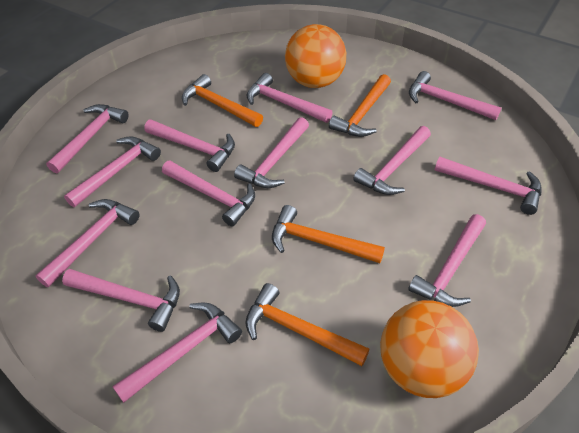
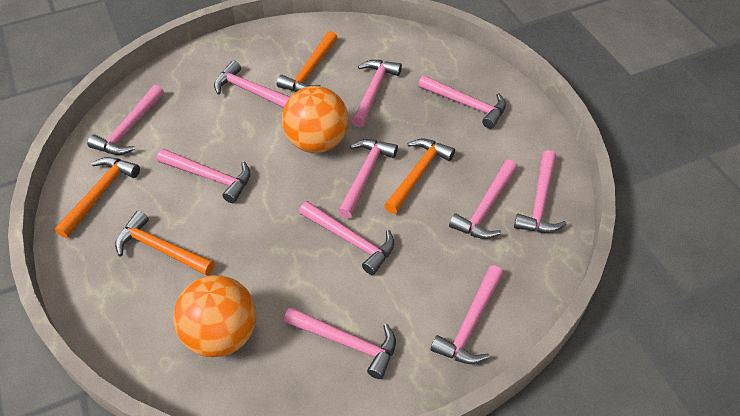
pink hammer: [35,199,140,287] [46,104,129,173] [62,269,180,332] [64,136,161,207] [112,302,242,403] [144,120,235,172] [162,161,255,226] [234,117,309,188] [247,73,333,123] [353,126,431,195] [408,214,486,307] [409,71,501,120] [435,157,542,215] = 13 -> [87,85,164,155] [157,149,250,203] [214,61,290,108] [284,307,396,379] [299,201,394,275] [338,139,398,218] [352,60,402,127] [418,75,506,129] [430,265,503,364] [449,160,517,239] [514,150,566,233] = 11

